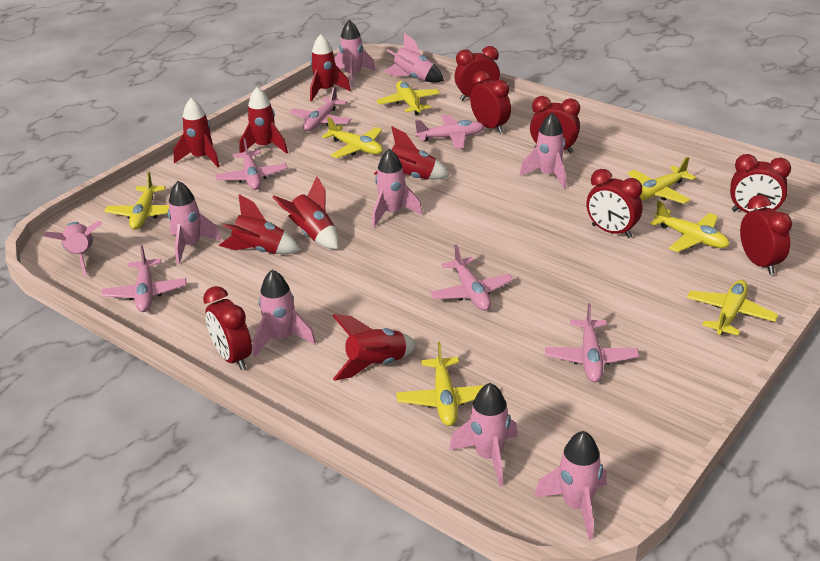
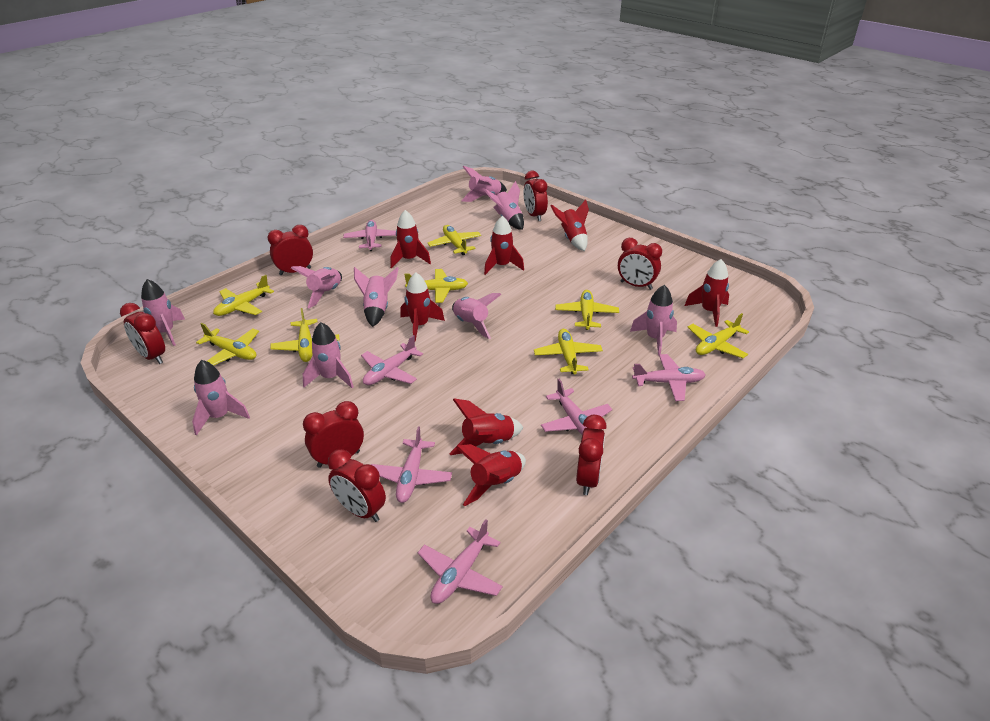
yellow plane: [105,172,169,230] [322,117,383,158] [377,81,440,115] [396,342,485,426] [628,157,696,204] [650,201,730,252] [687,280,778,335] = 7 -> [196,323,259,366] [213,275,274,316] [271,308,340,362] [404,269,468,303] [428,225,481,255] [534,329,603,375] [555,290,619,330] [688,313,749,358] = 8

